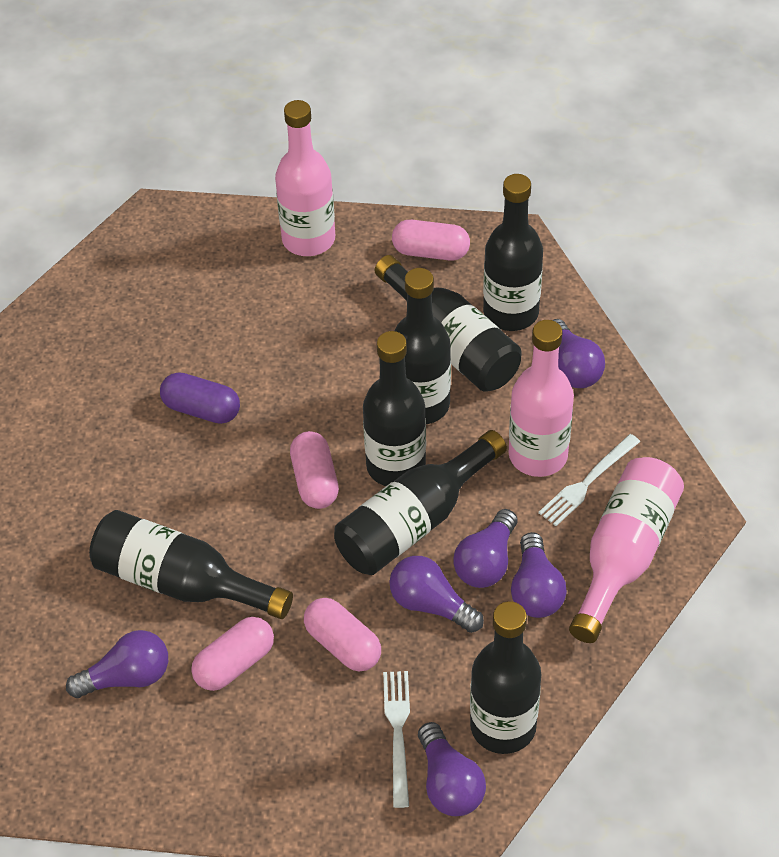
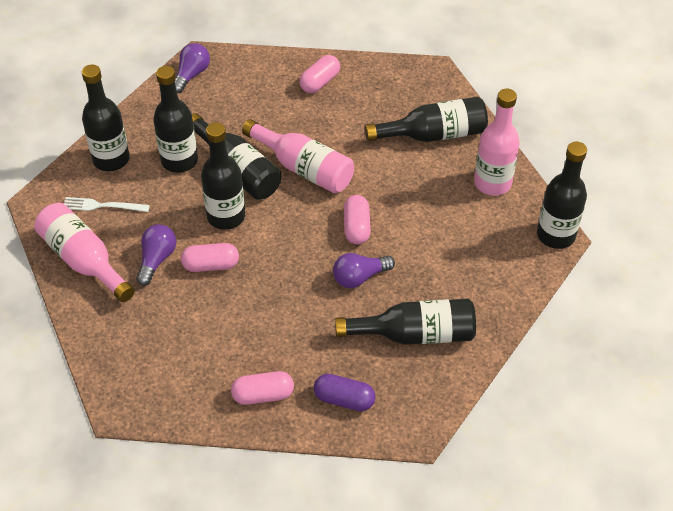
purple light bulb: [66,630,168,698] [389,556,484,633] [418,722,486,816] [453,509,517,588] [511,532,567,618] [553,319,605,388] = 6 -> [136,224,176,286] [175,43,210,93] [333,253,395,288] = 3
white fork: [383,671,410,808] [538,434,640,526] = 2 -> [64,197,150,212] = 1

